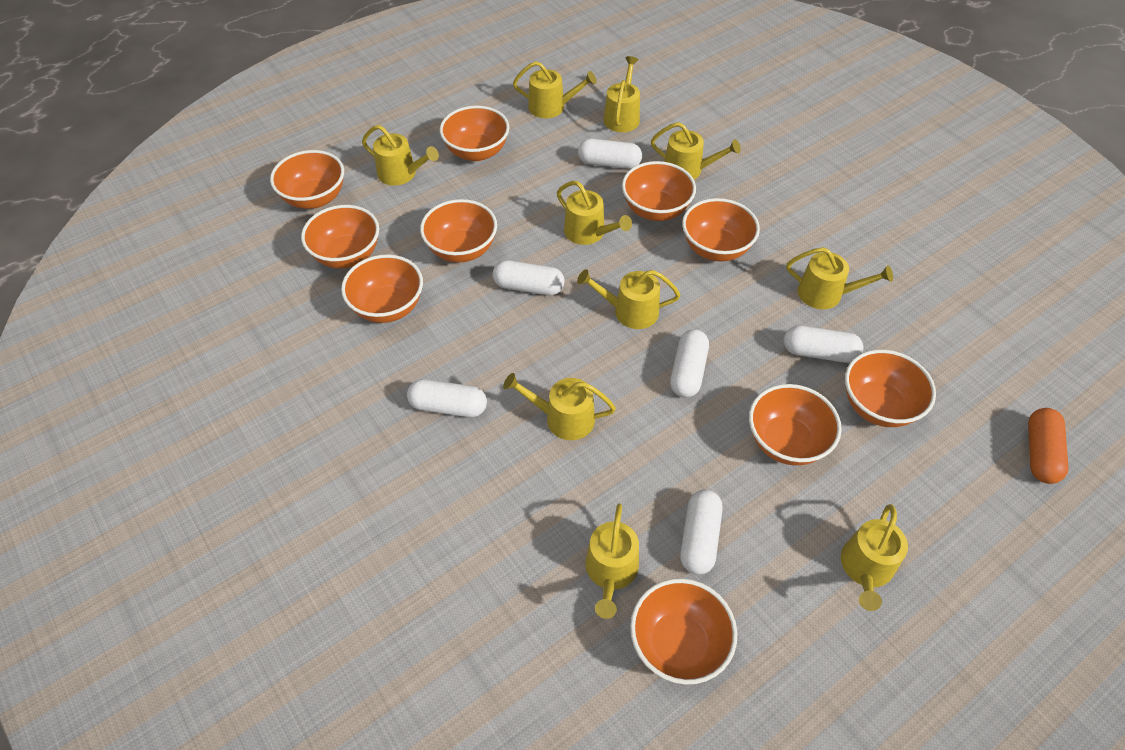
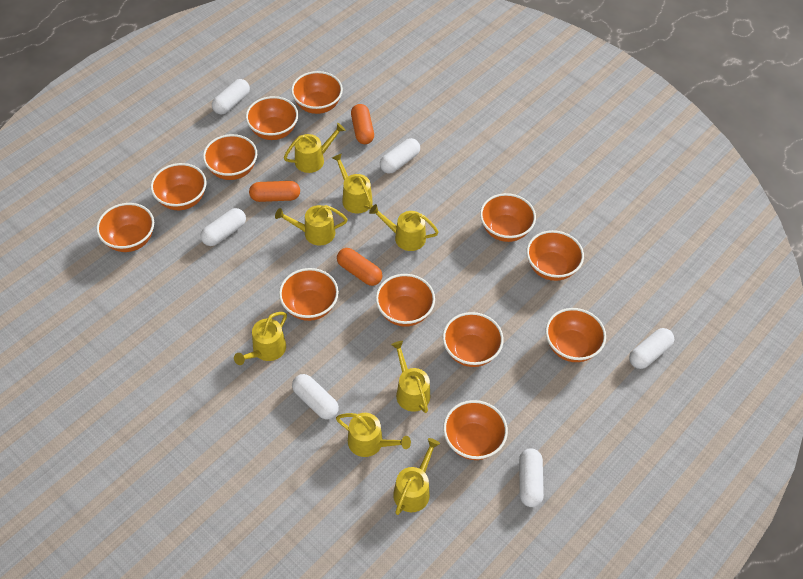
orange bowl: [270,150,344,209] [301,205,379,268] [341,255,423,323] [420,199,497,262] [440,106,509,161] [622,161,696,221] [630,578,737,684] [682,198,760,261] [749,384,842,465] [845,350,936,427] = 10 -> [96,203,154,252] [150,163,207,210] [203,134,257,180] [246,96,298,140] [279,268,339,321] [291,71,343,114] [376,274,435,327] [443,312,504,367] [443,400,508,460] [480,193,536,242] [526,230,584,281] [545,308,606,362] = 12
orange capsule: [1028,408,1068,484] = 1 -> [249,181,300,202] [337,248,382,286] [351,104,374,144] = 3
yellow watering can: [362,125,439,186] [503,373,616,440] [513,61,597,118] [557,181,632,245] [577,269,680,329] [585,504,639,619] [603,56,640,132] [651,122,741,180] [786,247,893,309] [841,504,908,611] = 10 -> [234,312,287,365] [275,205,348,245] [284,123,345,173] [332,153,373,213] [336,413,411,457] [369,204,439,251] [391,341,430,413] [393,438,440,515] = 8

